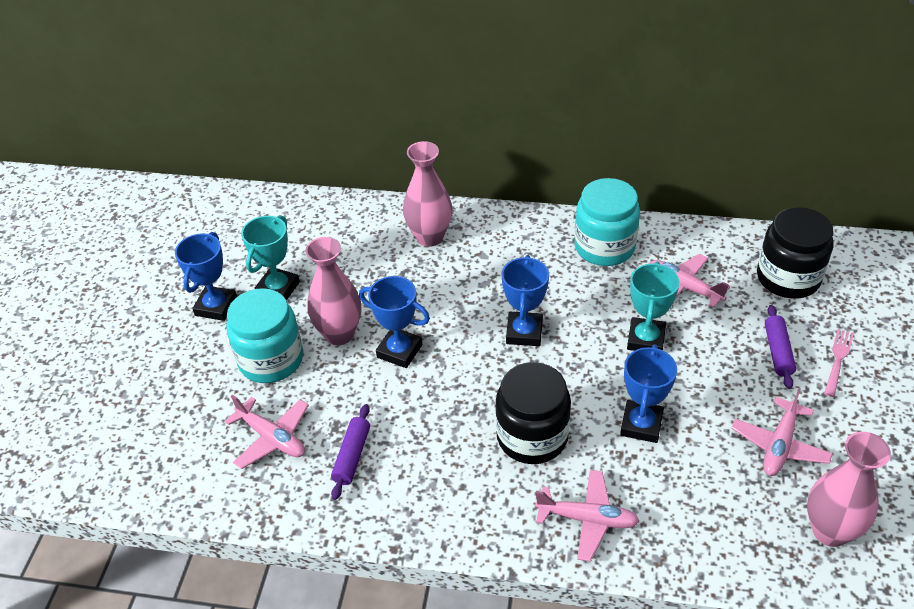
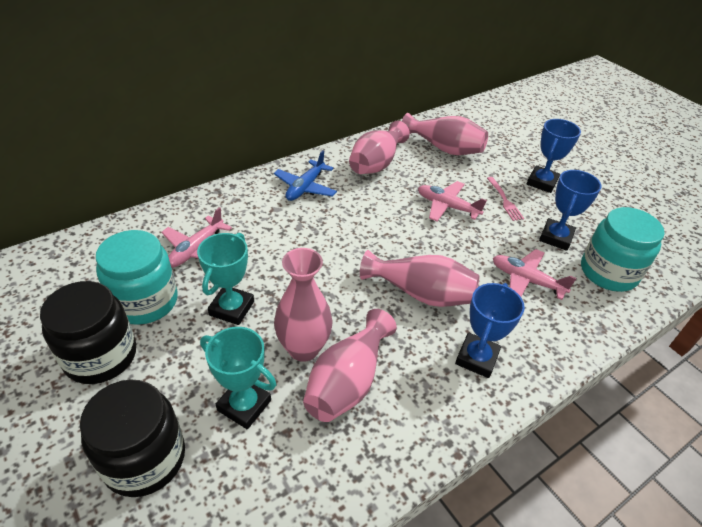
blue plane: none = 0 -> [274,151,337,201] = 1
blue trophy: [175,232,237,321] [359,276,430,368] [502,255,549,346] [620,344,677,443] = 4 -> [455,283,525,378] [527,119,581,193] [539,170,602,251] = 3
pink plane: [225,394,309,469] [535,470,640,562] [648,254,730,308] [731,388,833,476] = 4 -> [161,207,232,268] [418,181,487,221] [493,249,577,300] = 3
pink vase: [305,237,361,345] [403,141,452,247] [807,432,891,547] = 3 -> [274,248,333,362] [303,309,397,422] [349,121,410,174] [360,250,480,307] [402,113,488,155] = 5
purple rolling pin: [331,404,370,500] [765,305,796,389] = 2 -> none = 0

